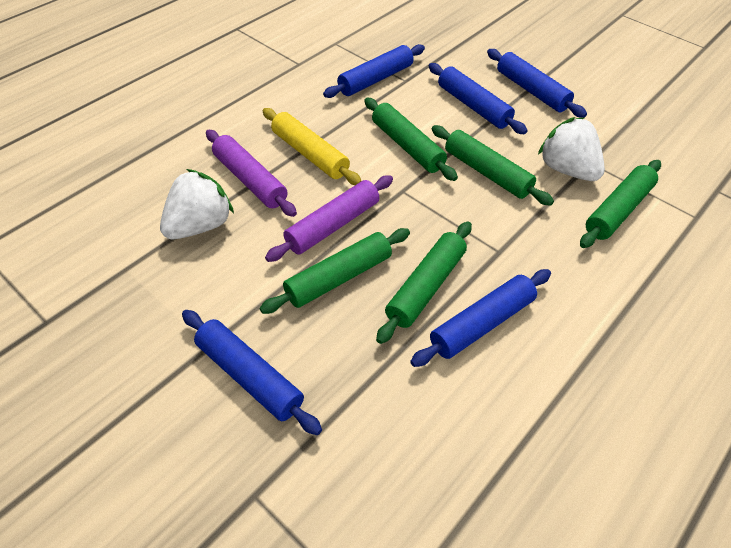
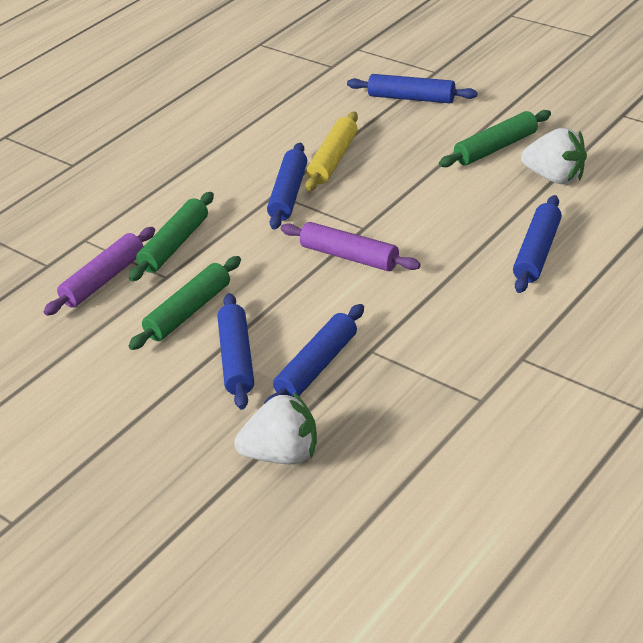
green rolling pin: [259,228,410,314] [364,98,458,181] [376,222,472,344] [432,125,554,206] [580,160,661,248] = 5 -> [129,192,214,281] [129,256,241,350] [439,110,551,167] = 3

